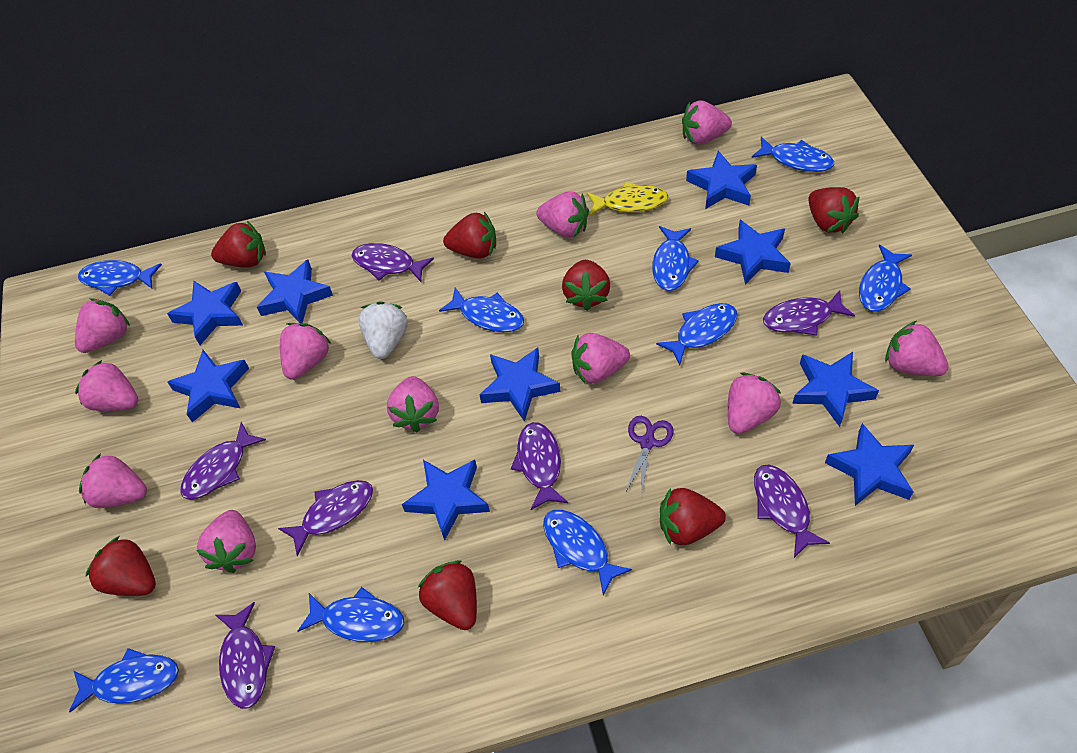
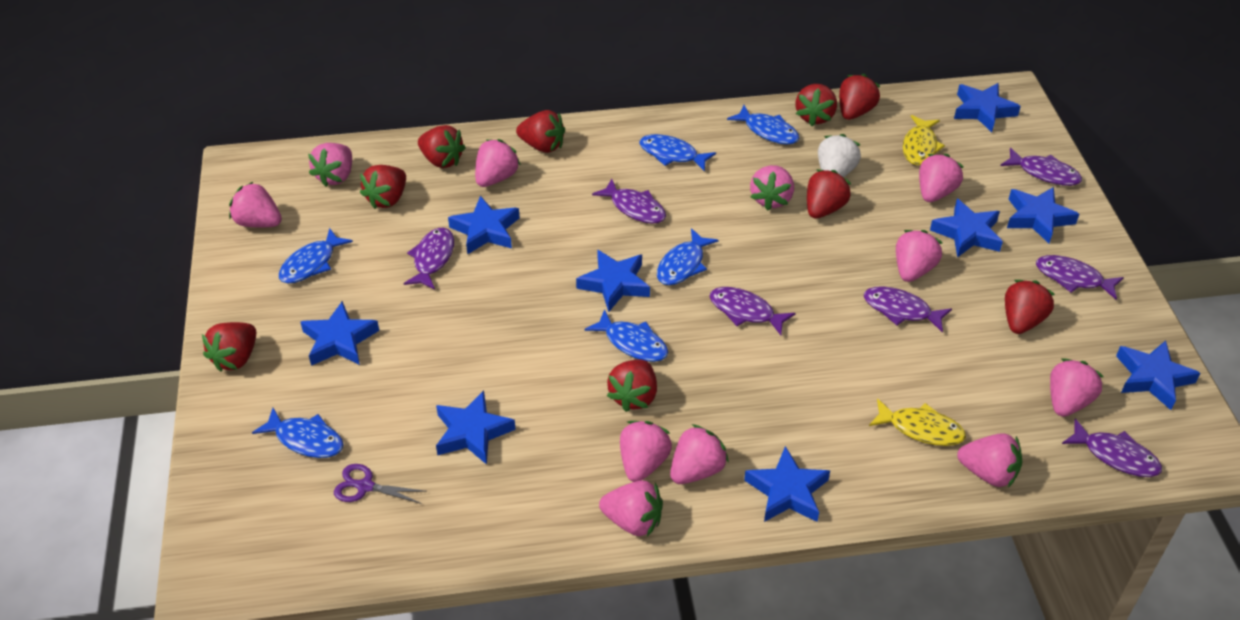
blue fish: [69,648,179,712] [78,260,162,296] [298,587,404,642] [439,287,524,332] [543,510,632,596] [652,226,699,291] [656,303,737,366] [752,137,834,172] [859,245,912,312] = 9 -> [252,408,344,458] [279,228,353,283] [584,309,668,362] [639,134,716,172] [657,228,719,285] [727,105,799,145] = 6
red strawberry: [85,536,156,596] [211,221,266,268] [418,560,477,630] [443,212,496,259] [562,260,610,311] [660,488,726,545] [808,187,859,233] = 7 -> [202,322,257,372] [360,165,406,209] [418,125,466,168] [516,110,565,153] [607,360,657,412] [796,84,837,126] [807,170,851,219] [839,74,880,120] [1005,280,1055,334] = 9
yellow fish: [587,182,669,216] = 1 -> [869,399,966,446] [903,115,945,165] = 2

